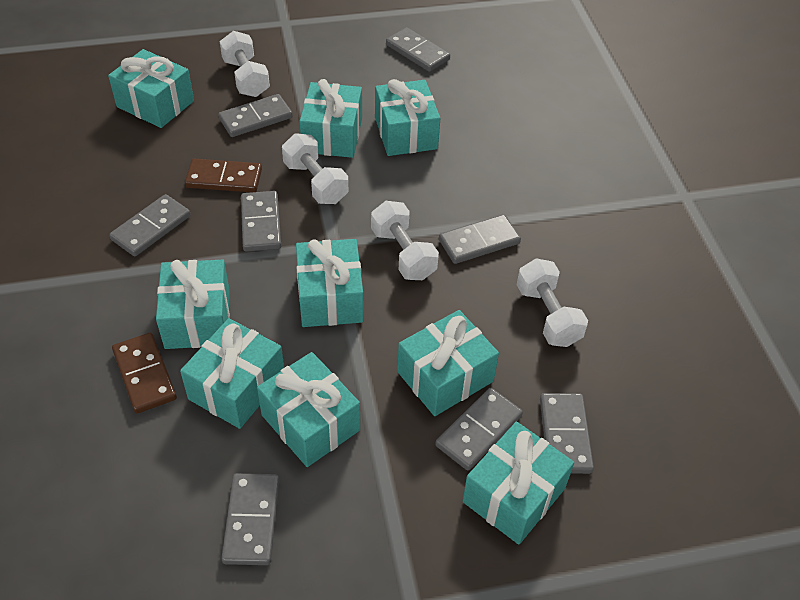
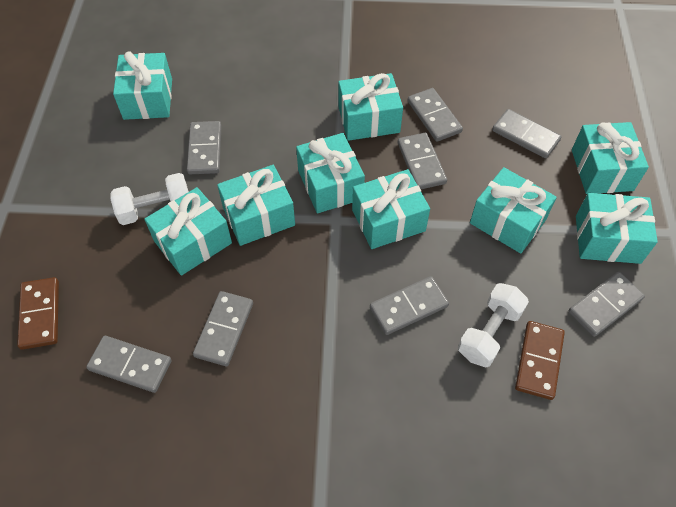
white dumbbell: [220,31,270,97] [282,133,348,204] [371,201,439,280] [517,258,588,347] = 4 -> [110,173,189,225] [458,283,529,367] = 2

